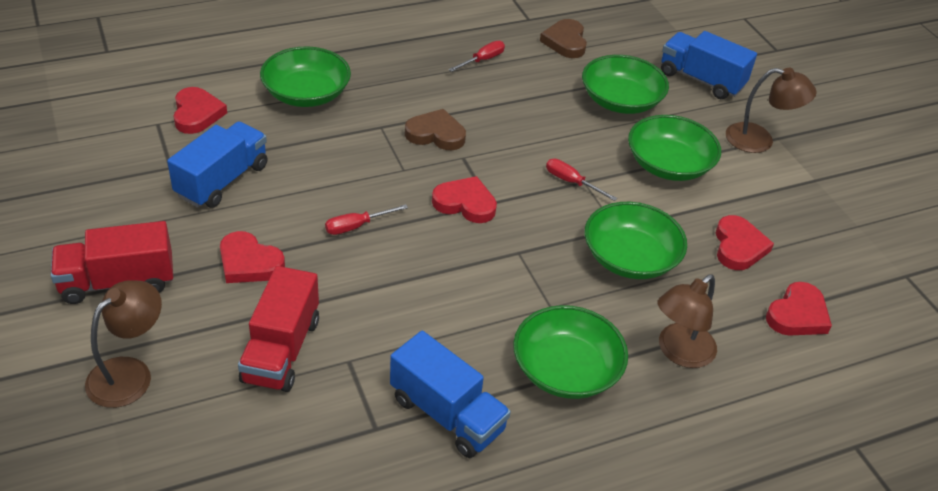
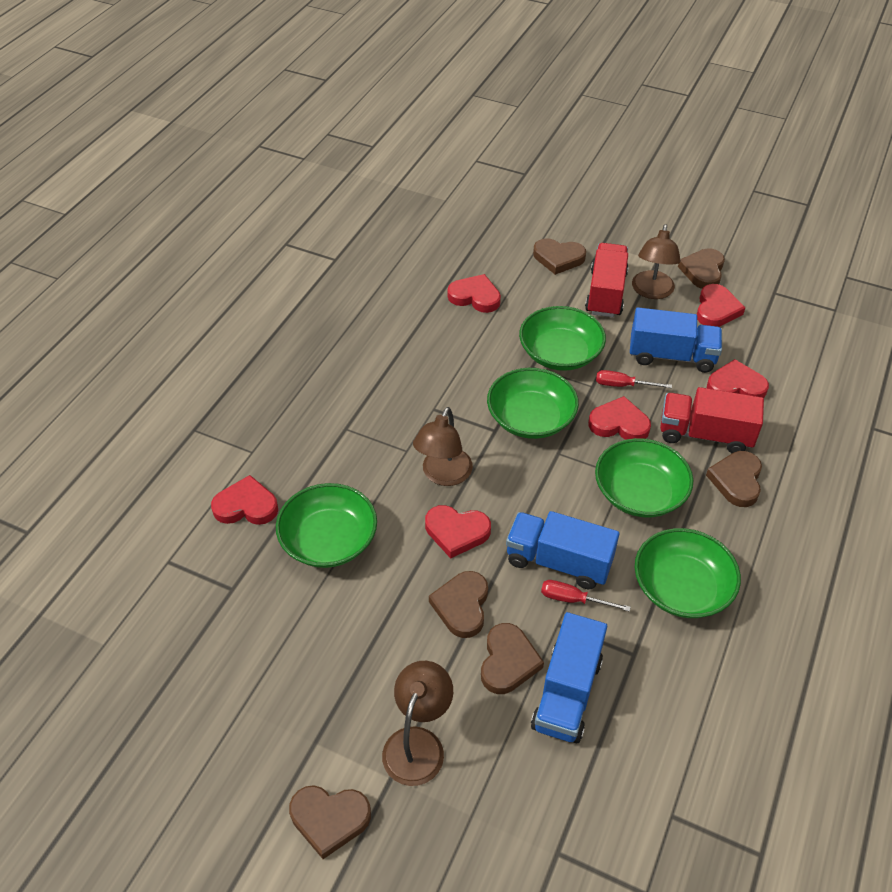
brown heart: [405,109,466,150] [540,19,587,58] = 2 -> [289,785,371,859] [429,571,488,638] [481,623,544,694] [533,239,586,275] [678,248,725,289] [706,451,762,507] = 6
red heart: [174,87,227,134] [220,231,285,283] [432,176,497,223] [716,215,774,270] [766,282,832,336] = 5 -> [211,475,278,525] [425,505,491,559] [447,274,501,313] [588,396,651,440] [697,284,745,327] [707,359,769,398] = 6
red screwdriver: [325,204,408,235] [449,41,505,72] [546,159,617,201] = 3 -> [541,580,631,612] [596,370,672,388] = 2

